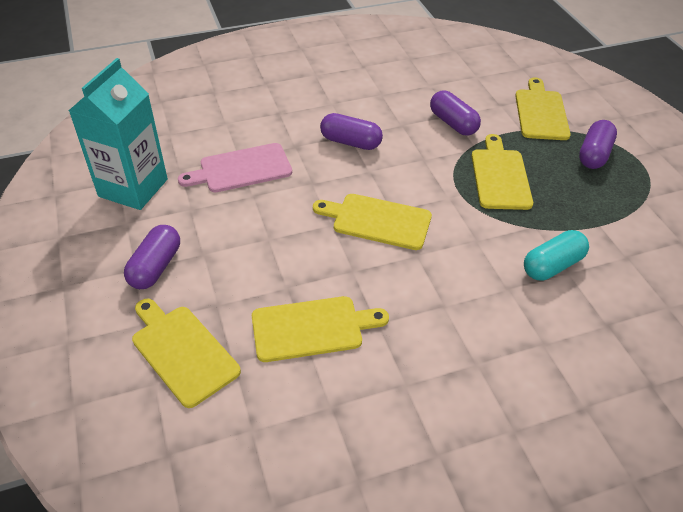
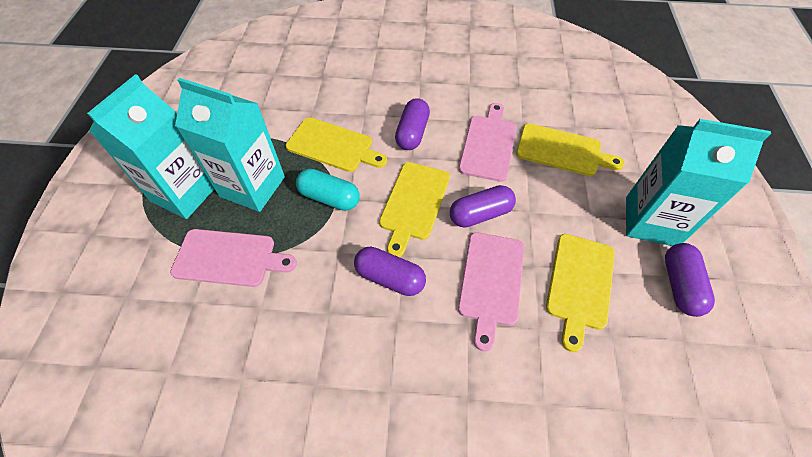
pink cutting board: [178,143,292,192] = 1 -> [170,229,297,287] [458,232,524,351] [459,103,516,182] = 3
turquoise carton: [69,58,168,210] = 1 -> [87,74,214,219] [175,78,285,212] [626,119,771,246] = 3
yellow cutting board: [132,299,241,408] [252,296,389,362] [313,194,432,250] [472,134,533,210] [515,77,571,140] = 5 -> [286,117,387,172] [379,162,450,257] [516,123,625,176] [546,234,615,352] = 4

